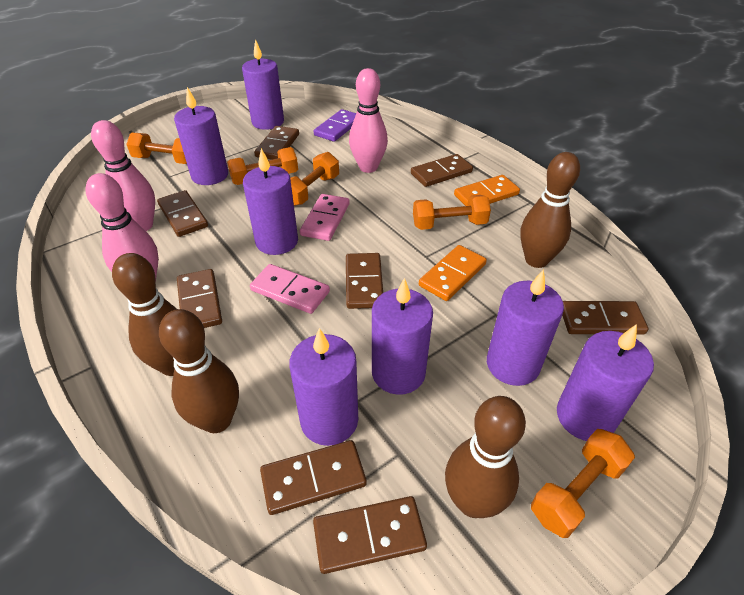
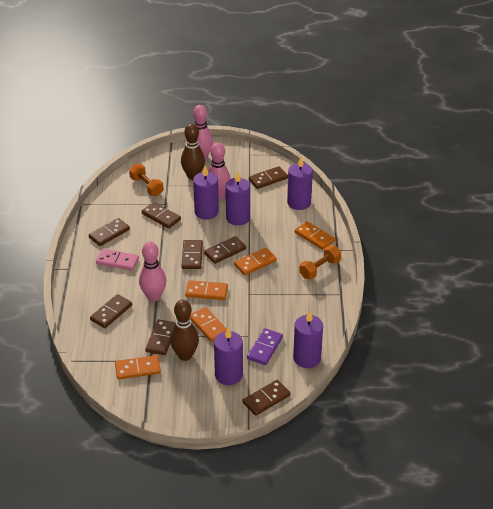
brown bowling pin: [112,253,177,376] [159,309,239,433] [445,396,526,518] [520,152,580,268] = 4 -> [170,300,199,361] [181,124,205,180] = 2
orange domino: [419,245,487,301] [454,175,520,206] = 2 -> [115,355,161,380] [185,280,228,300] [190,307,227,342] [234,248,277,275] [295,221,335,250] = 5
orange dumbbell: [126,133,187,164] [227,147,298,185] [290,152,339,206] [413,195,491,230] [531,429,635,538] = 5 -> [129,164,164,196] [299,245,341,279] = 2
pink domino: [250,264,330,314] [300,194,350,241] = 2 -> [96,249,139,271] = 1
purple candle: [174,87,228,185] [242,39,284,130] [243,148,298,255] [289,328,358,446] [372,278,433,395] [487,269,564,386] [557,324,654,441] = 7 -> [193,166,219,220] [214,327,243,385] [225,172,250,226] [287,157,313,210] [293,311,323,368] = 5

